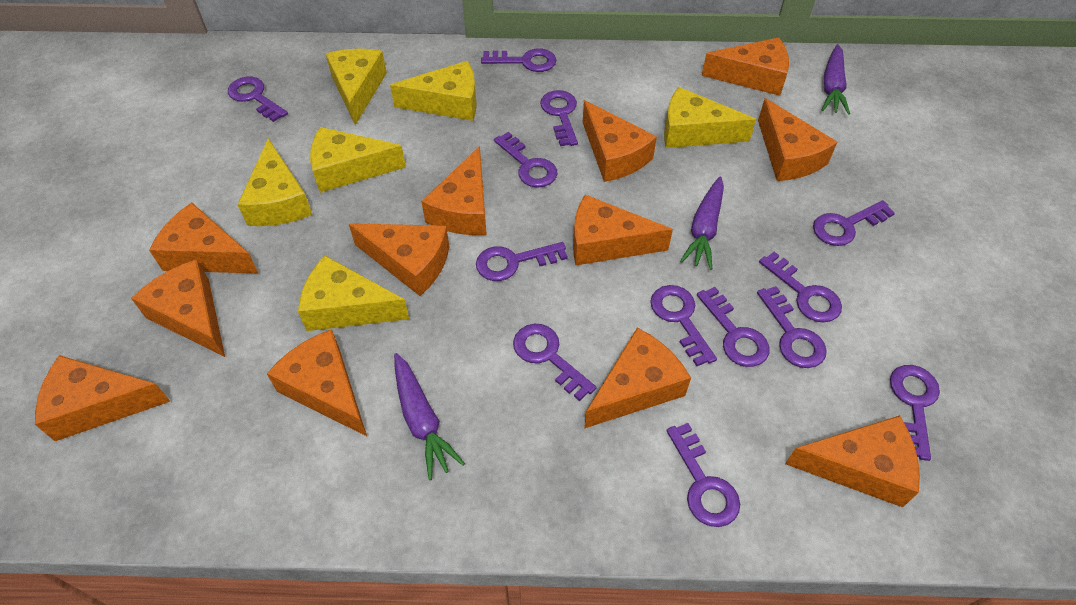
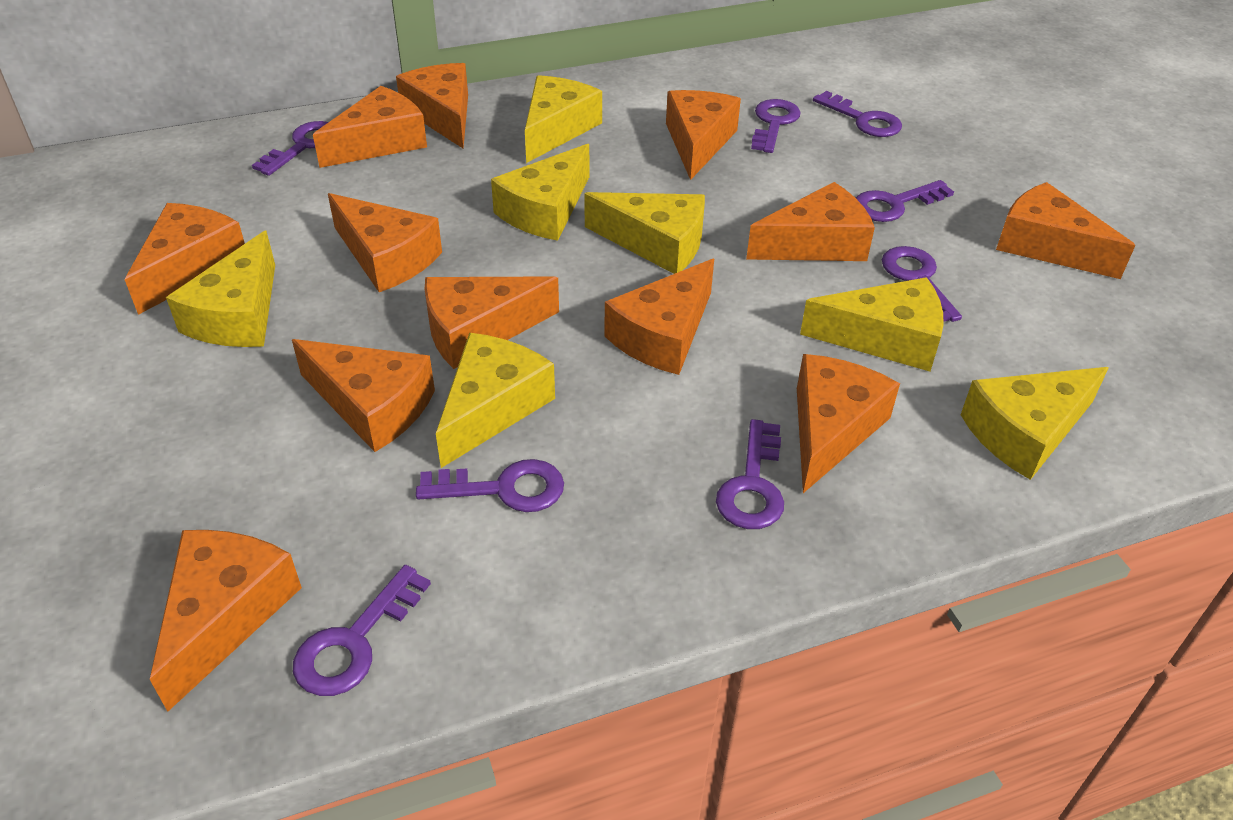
purple carrot: [394,353,465,480] [680,176,724,270] [822,44,850,115] = 3 -> none = 0
purple key: [228,77,288,122] [476,242,568,281] [481,48,556,72] [494,132,557,188] [513,324,596,401] [540,90,578,146] [650,285,717,366] [666,423,740,527] [697,287,770,367] [757,286,827,368] [759,252,842,323] [813,200,895,246] [890,365,940,461] = 13 -> [252,121,328,176] [293,565,431,696] [416,459,564,512] [716,419,784,529] [751,99,801,153] [813,91,902,137] [856,180,954,222] [882,246,962,322] = 8
yellow cheese: [237,138,312,226] [298,255,409,331] [310,127,406,193] [326,49,387,125] [390,61,477,121] [664,87,756,148] = 6 -> [166,231,275,347] [436,333,555,468] [491,144,589,241] [525,75,602,163] [584,192,705,274] [800,277,944,371] [961,367,1109,480] = 7

